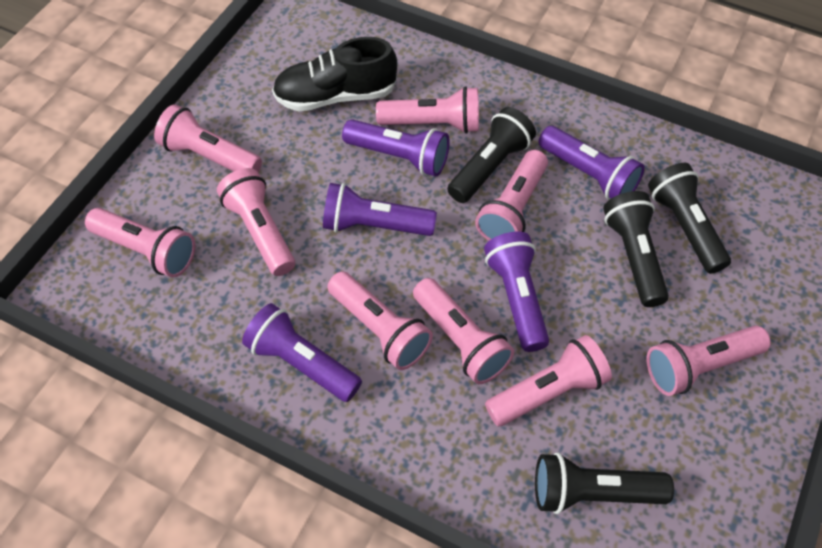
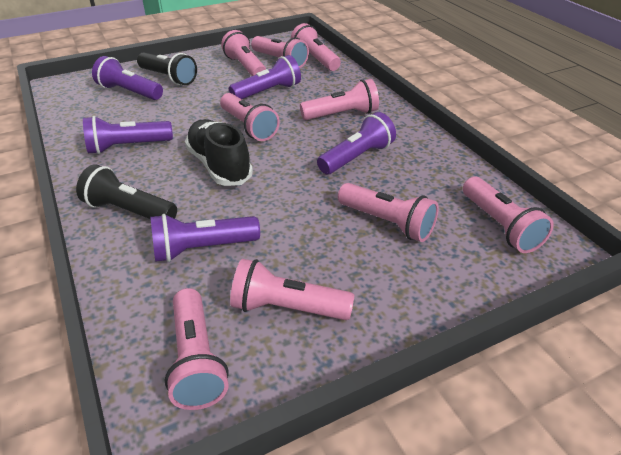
black flashlight: [447,107,536,203] [535,453,674,514] [603,191,669,307] [648,163,731,274] = 4 -> [76,164,177,219] [137,52,197,85] = 2

